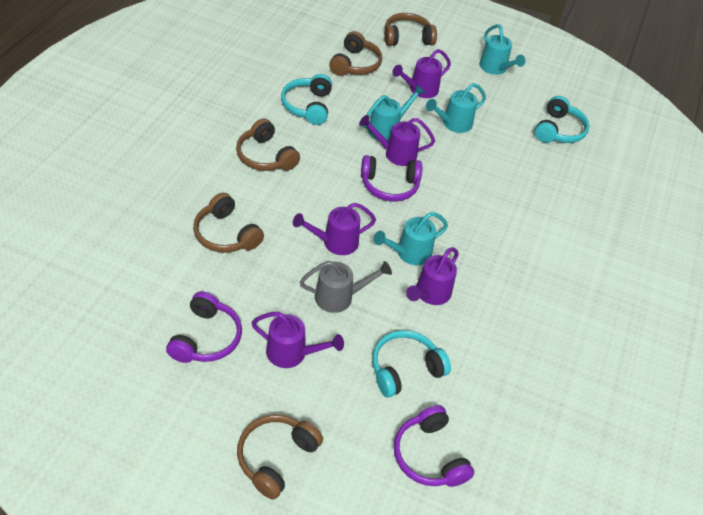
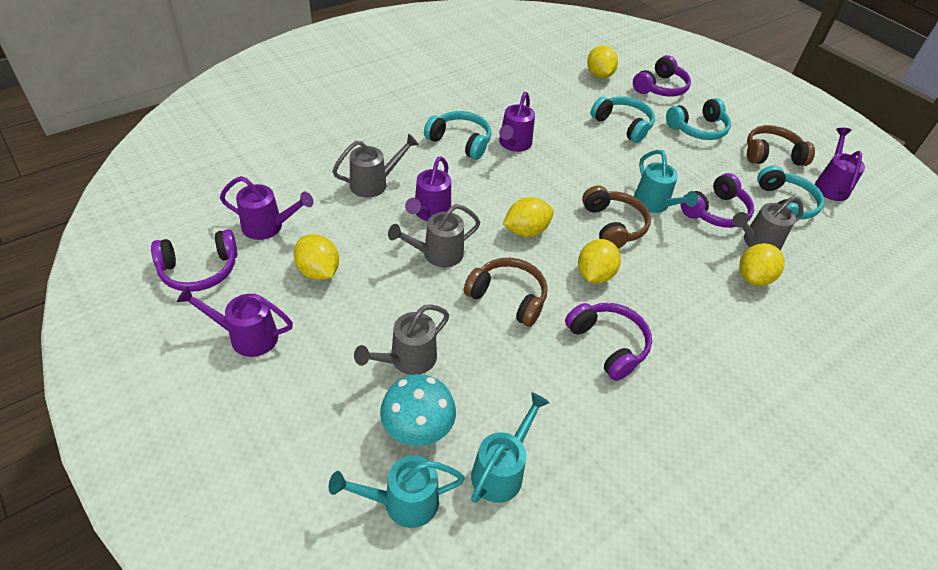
brown headphones: [193,193,264,253] [236,119,300,171] [237,415,323,500] [329,31,382,76] [384,13,437,46] = 5 -> [464,258,548,327] [582,186,651,248] [747,125,815,166] = 3
grey watering can: [300,261,392,313] = 1 -> [332,134,419,198] [354,304,449,375] [388,204,480,267] [732,196,804,250] = 4
purple headphones: [166,291,242,363] [361,155,422,201] [394,405,474,487] = 3 -> [151,229,237,292] [565,303,652,381] [633,55,691,97] [681,173,754,228] = 4
turquoise headphones: [281,74,332,125] [372,330,451,398] [535,96,590,143] = 3 -> [424,111,491,160] [591,96,655,143] [666,98,731,140] [757,165,824,219] = 4
turquoise mushroom: none = 0 -> [380,374,456,446] = 1
turquoise watering can: [363,84,425,141] [373,212,448,265] [426,83,486,133] [479,24,525,75] = 4 -> [329,455,465,528] [471,392,550,503] [634,150,698,213] = 3
yellow lemon: none = 0 -> [294,234,339,280] [503,197,554,237] [578,239,621,284] [587,45,618,78] [739,243,785,286] = 5

